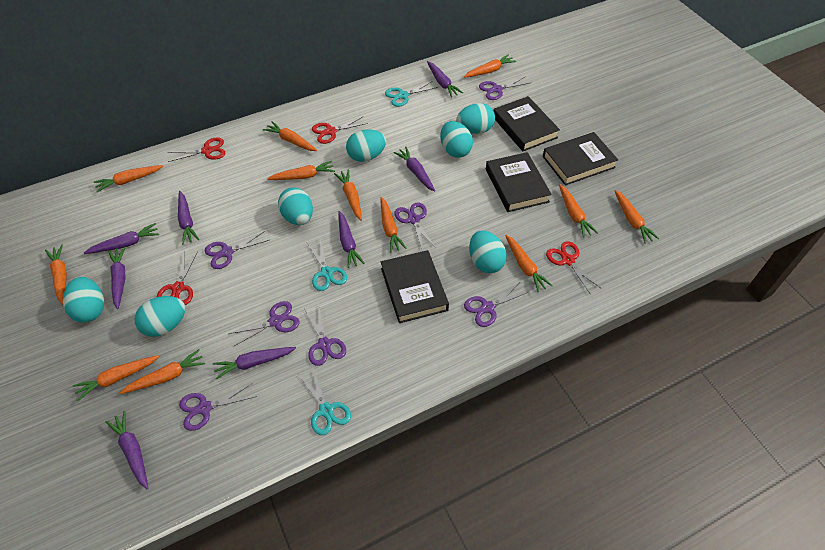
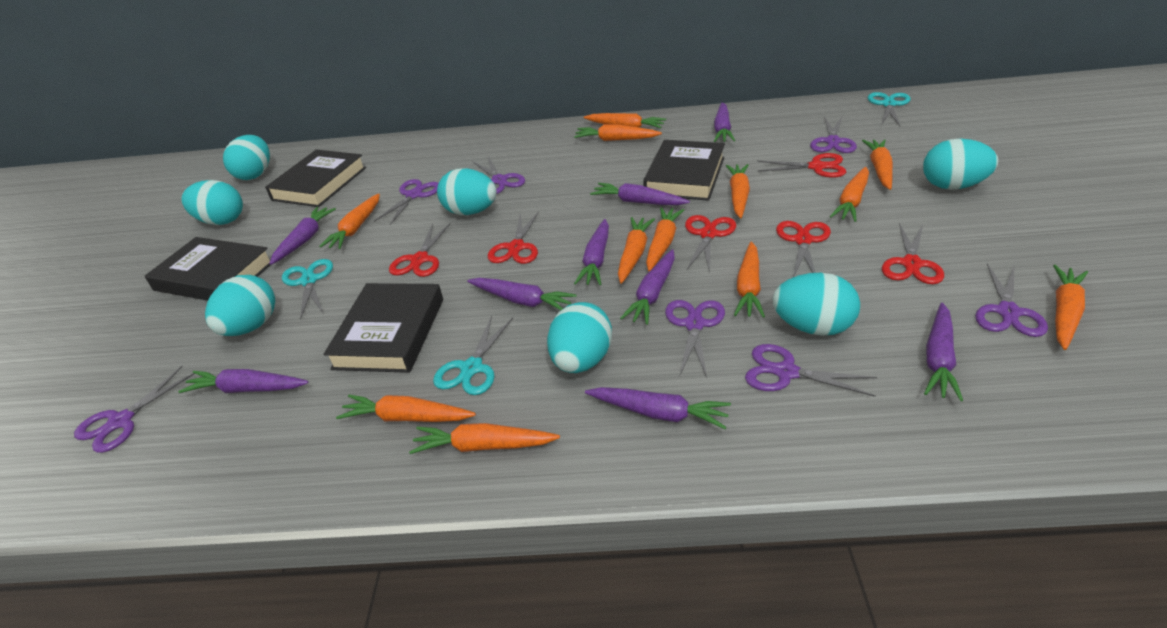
purple carrot: [84,223,159,254] [105,411,148,489] [108,247,126,309] [178,191,199,244] [213,347,296,380] [338,211,365,268] [393,147,435,192] [427,61,463,98] = 8 -> [178,369,308,393] [269,207,336,265] [467,278,577,310] [574,219,609,285] [585,387,731,429] [590,183,690,205] [620,249,675,325] [714,102,735,142] [924,303,963,401] = 9
red scissors: [157,251,198,305] [167,137,225,162] [312,117,368,144] [546,241,602,293] = 4 -> [389,223,451,277] [488,211,539,264] [685,215,736,273] [757,153,846,178] [776,221,831,277] [882,223,944,284] = 6

